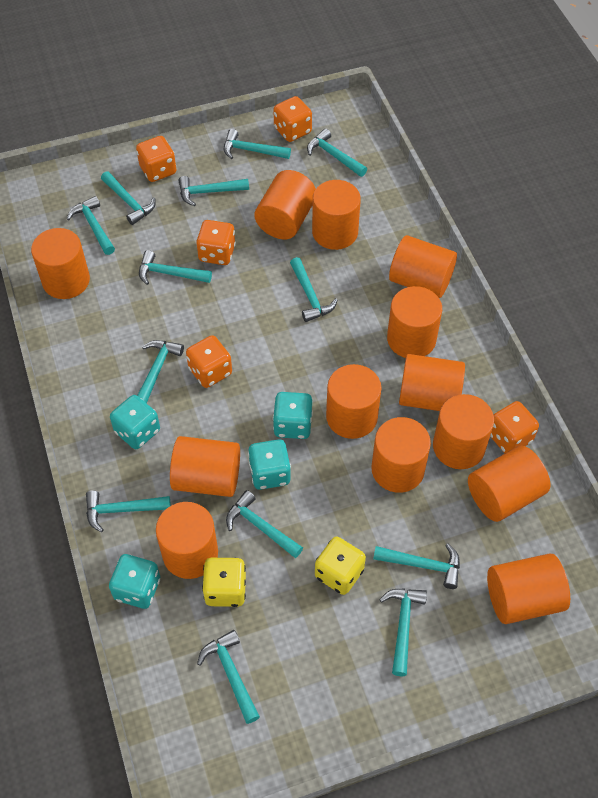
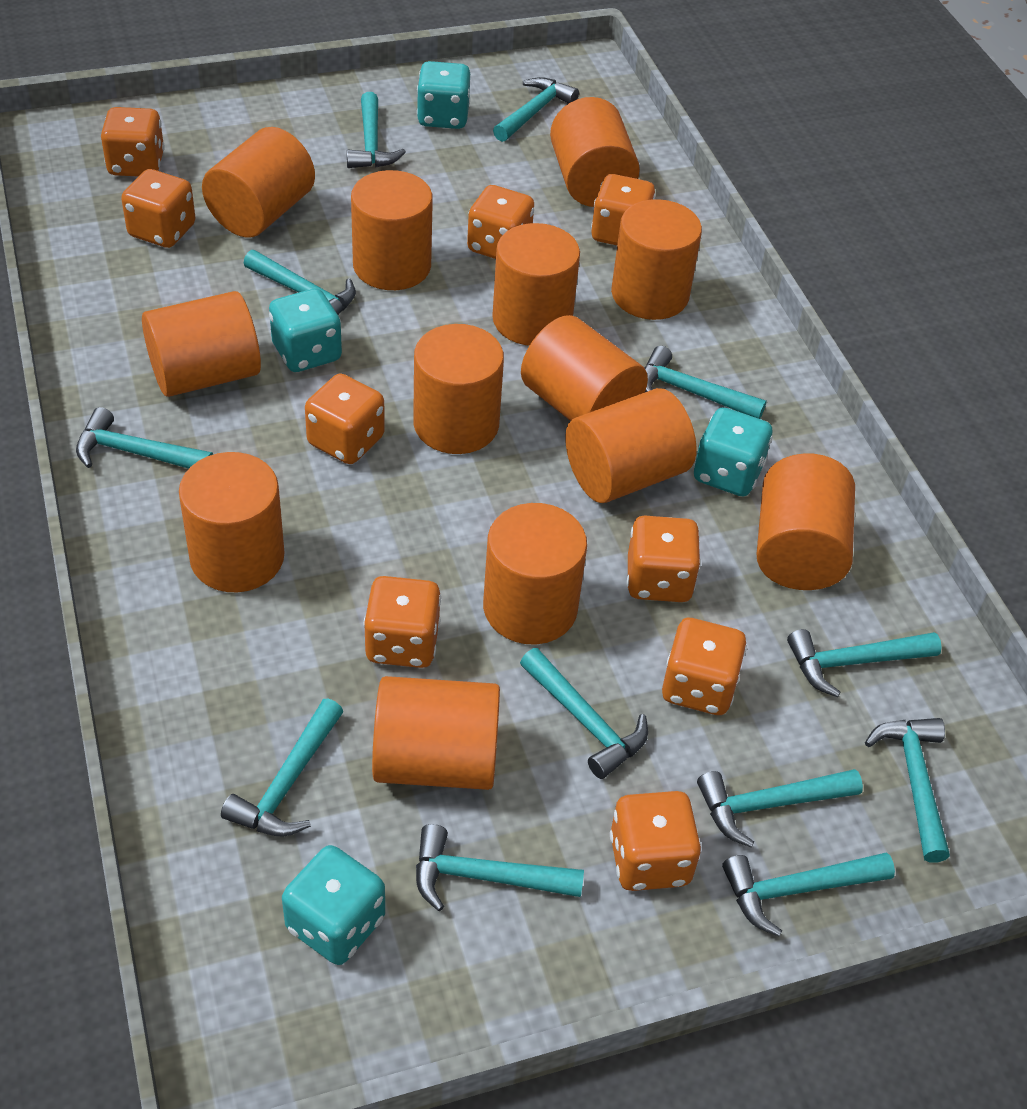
orange dice: [136,136,176,182] [186,335,232,388] [196,220,236,265] [273,96,312,142] [490,401,539,453] = 5 -> [101,107,165,177] [121,169,196,248] [305,374,385,464] [364,576,441,668] [467,185,534,259] [591,174,655,245] [610,791,701,891] [627,516,701,602] [662,618,747,715] = 9
turquoise hammer: [67,196,115,255] [86,491,171,532] [101,171,156,225] [137,340,184,403] [139,250,212,285] [178,176,249,206] [197,630,260,724] [224,129,291,159] [226,490,303,558] [290,257,337,322] [307,128,367,177] [373,543,460,589] [379,588,427,676] = 13 -> [76,407,213,469] [221,699,344,837] [244,250,356,315] [347,92,406,168] [416,824,584,911] [493,77,579,142] [520,648,648,779] [644,346,767,419] [697,769,863,847] [722,852,895,936] [787,629,942,697] [865,718,950,863] = 12
yellow dice: [202,558,246,607] [315,537,366,595] = 2 -> none = 0

